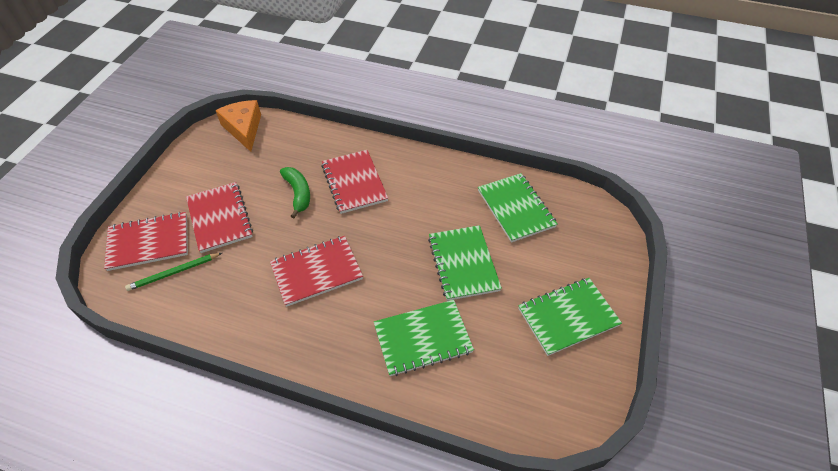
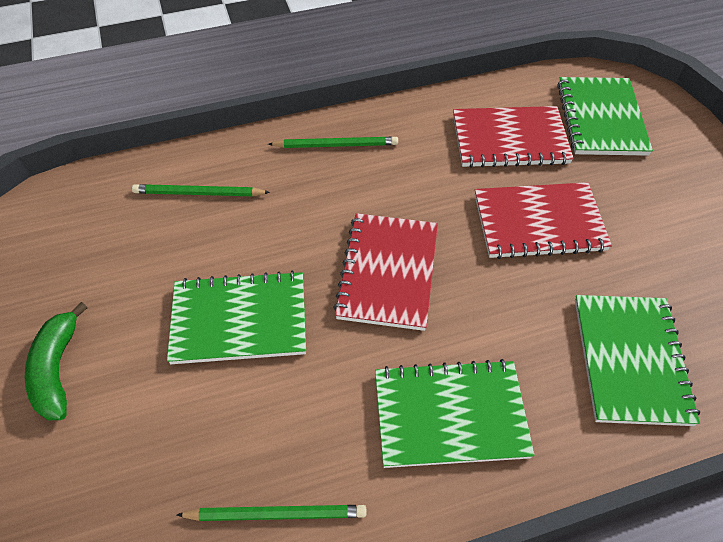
green pencil: [125,253,222,291] = 1 -> [132,184,270,196] [177,505,366,521] [268,137,398,148] = 3
orange cheese: [216,100,261,152] = 1 -> none = 0
red notebook: [104,212,188,271] [186,182,253,253] [270,236,363,307] [321,150,388,214] = 4 -> [333,213,438,331] [453,106,574,168] [475,182,612,259] = 3

